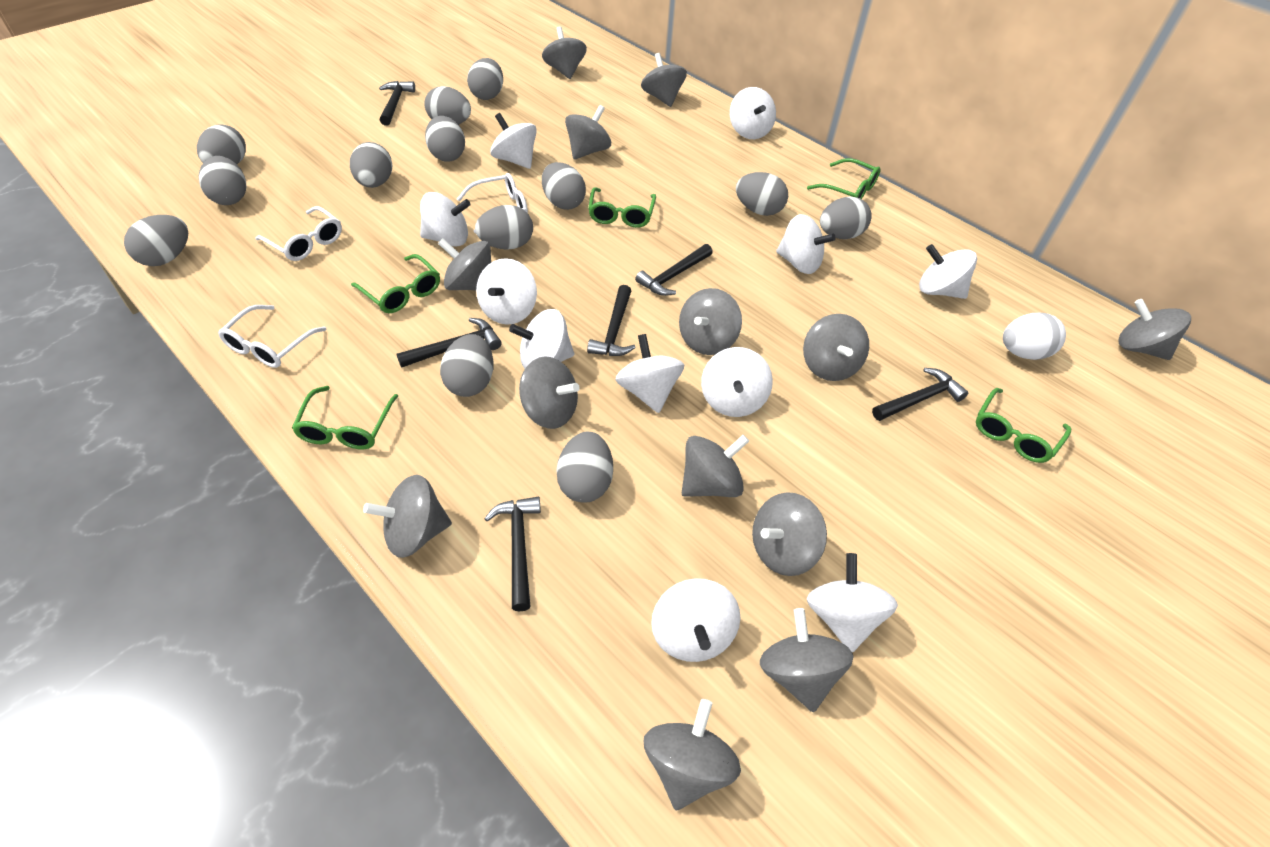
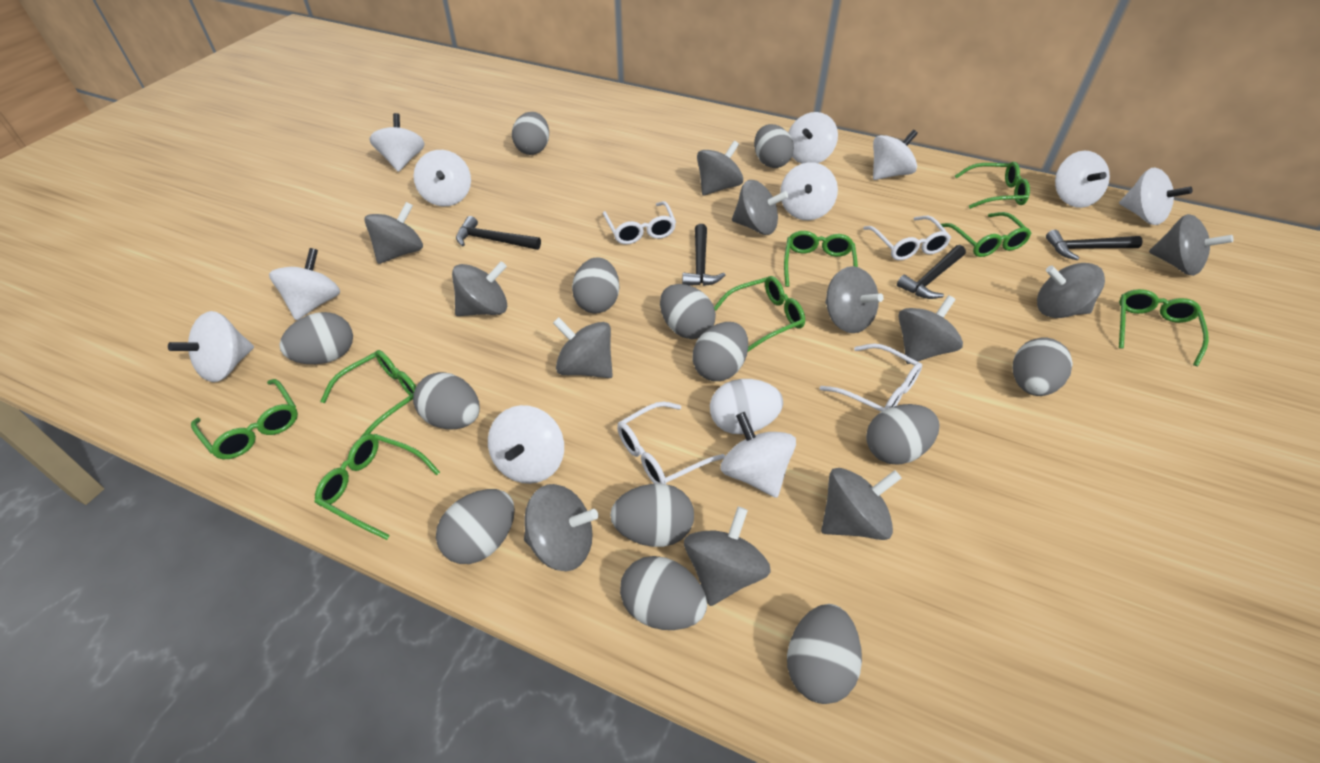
black hammer: [379,81,415,126] [397,318,502,367] [484,497,541,611] [587,285,636,356] [635,244,713,296] [872,368,968,421] = 6 -> [456,216,541,250] [682,224,725,286] [897,245,966,299] [1046,230,1143,260] = 4
green glasses: [292,386,398,450] [351,254,440,313] [588,187,656,228] [807,158,881,199] [976,388,1071,463] = 5 -> [191,379,298,459] [315,434,440,540] [320,350,416,438] [714,276,805,352] [784,231,858,287] [941,212,1032,257] [955,162,1030,209] [1119,289,1209,366] = 8
grey spinning top: [363,475,452,558] [438,238,491,290] [519,356,580,429] [542,26,587,79] [565,105,611,160] [641,53,687,107] [644,699,741,810] [679,288,742,355] [682,435,749,497] [752,492,827,576] [760,608,854,712] [803,314,869,381] [1118,299,1191,360] = 13 -> [364,202,423,264] [452,261,507,316] [524,484,598,571] [553,317,613,378] [684,507,771,606] [697,141,743,195] [732,180,788,235] [821,468,902,540] [825,266,884,333] [899,295,963,364] [1037,263,1105,318] [1149,214,1234,276] = 12
white glasses: [218,305,327,368] [255,206,342,261] [457,173,528,234] = 3 -> [603,201,676,244] [617,402,725,484] [820,344,922,411] [863,216,951,260] = 4

